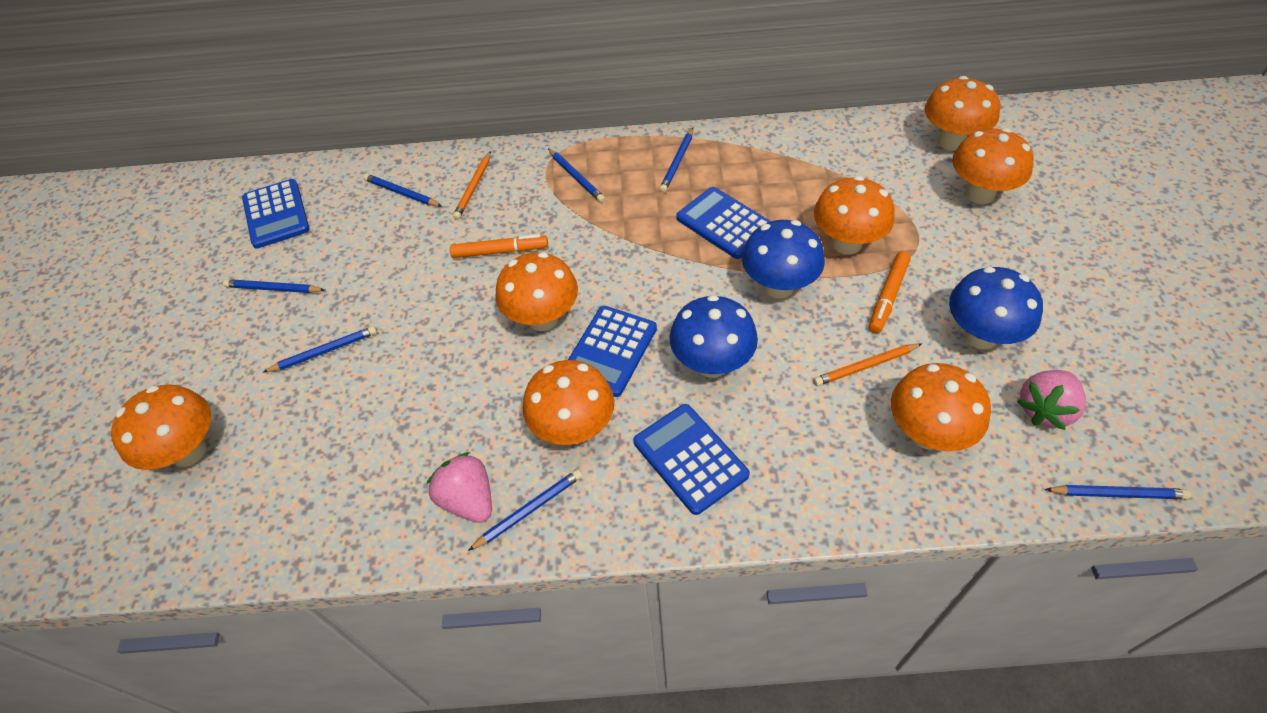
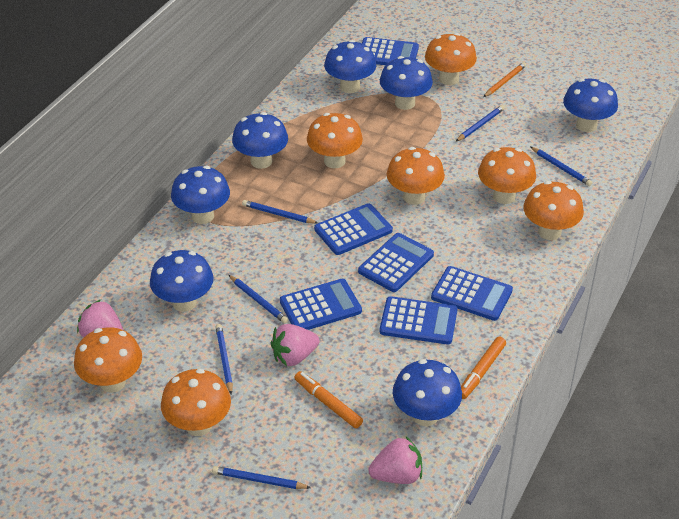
blue calculator: [242,179,309,248] [568,306,657,397] [633,404,750,515] [676,187,771,259] = 4 -> [280,279,362,330] [314,203,393,255] [358,233,434,292] [362,37,419,65] [379,296,458,345] [431,266,513,321] = 6
blue mushroom: [670,295,758,378] [742,220,825,299] [949,267,1043,349] = 3 -> [150,250,214,312] [171,166,230,224] [232,112,288,169] [324,40,376,93] [380,56,433,110] [393,359,462,426] [563,79,618,132] = 7
blue pencil: [223,279,325,293] [262,326,377,373] [363,174,442,207] [468,469,582,551] [548,148,605,202] [659,128,693,193] [1044,485,1191,499] = 7 -> [212,466,311,489] [215,324,233,395] [229,275,288,323] [242,200,318,224] [456,105,504,142] [531,147,593,186] = 6
orange pencil: [453,151,491,220] [813,343,923,386] = 2 -> [484,62,526,97] = 1
pink strawberry: [426,452,492,523] [1017,370,1086,430] = 2 -> [77,300,123,338] [271,324,319,366] [368,437,422,484] = 3

